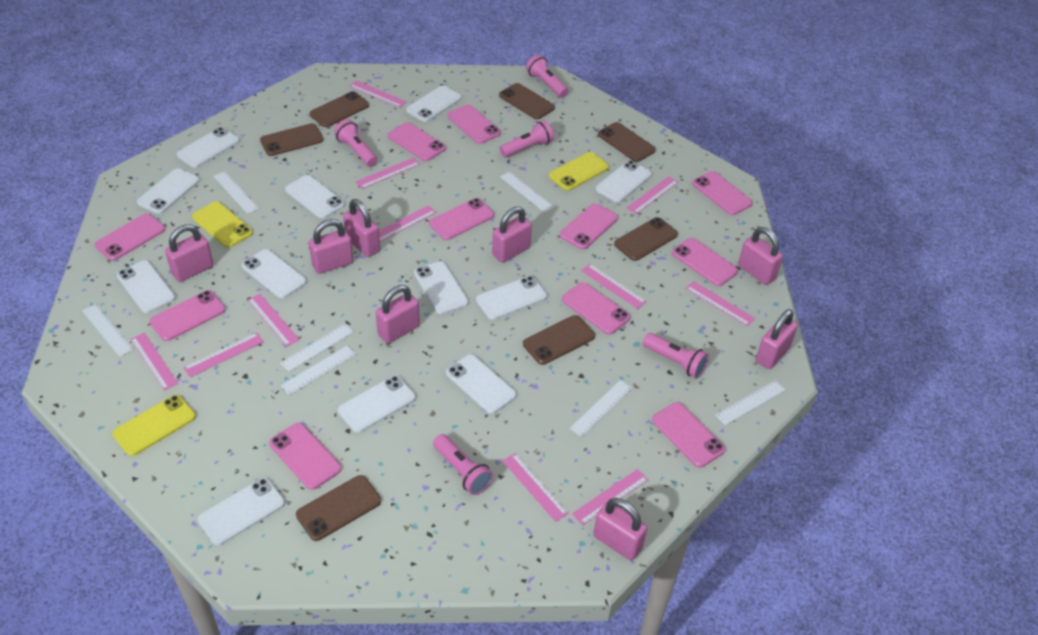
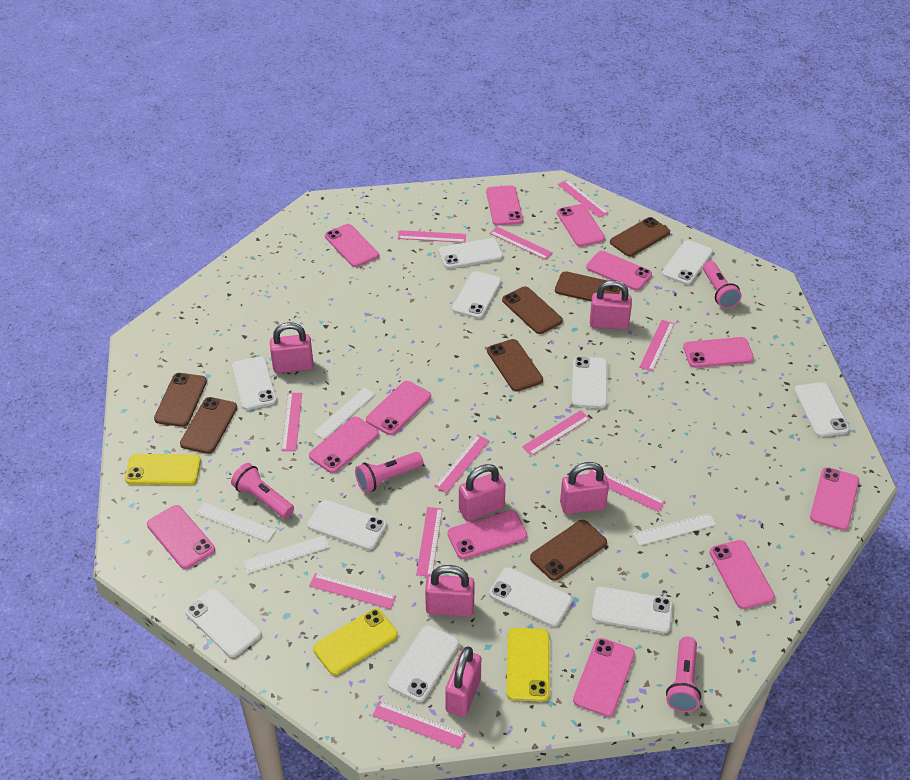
pink flashlight: [334,119,377,167] [433,434,493,495] [500,120,554,157] [526,55,568,98] [643,333,709,378] = 5 -> [231,463,294,518] [355,452,423,493] [666,637,701,712] [703,261,742,309] = 4
pink padlock: [165,224,214,282] [309,219,353,274] [343,199,380,257] [376,285,420,343] [492,206,532,263] [593,498,647,560] [738,227,783,285] [756,309,798,369] = 8 -> [270,322,314,373] [425,565,475,617] [445,647,481,717] [459,464,506,521] [560,462,609,514] [590,280,632,330] = 6
pink phone: [94,213,166,261] [149,290,226,341] [269,423,342,490] [387,122,446,161] [429,198,494,240] [447,104,501,144] [560,203,618,249] [562,282,630,334] [652,402,725,468] [672,238,738,286] [692,171,753,215] = 11 -> [147,505,215,569] [309,417,379,473] [325,224,379,267] [366,381,431,435] [448,510,527,559] [486,185,523,226] [557,204,605,247] [573,638,635,717] [586,251,652,291] [683,337,754,368] [709,540,775,609] [810,467,859,530] = 12
white phone: [117,260,176,313] [137,168,200,214] [176,127,240,168] [198,478,285,546] [242,249,307,299] [285,175,345,219] [338,375,416,433] [406,85,462,122] [414,261,469,315] [446,354,517,414] [476,276,547,320] [596,161,652,203] = 12 -> [185,588,262,657] [232,356,277,410] [307,500,387,550] [388,625,459,702] [439,238,503,269] [452,271,502,319] [489,567,572,627] [572,357,607,408] [591,587,673,633] [662,240,713,285] [794,382,850,437] = 11
white ruler: [82,304,133,357] [214,171,259,214] [280,324,354,372] [281,345,356,395] [500,171,554,213] [570,380,632,437] [715,380,785,425] = 7 -> [196,503,276,542] [243,535,329,574] [313,388,375,439] [633,513,716,546] = 4

